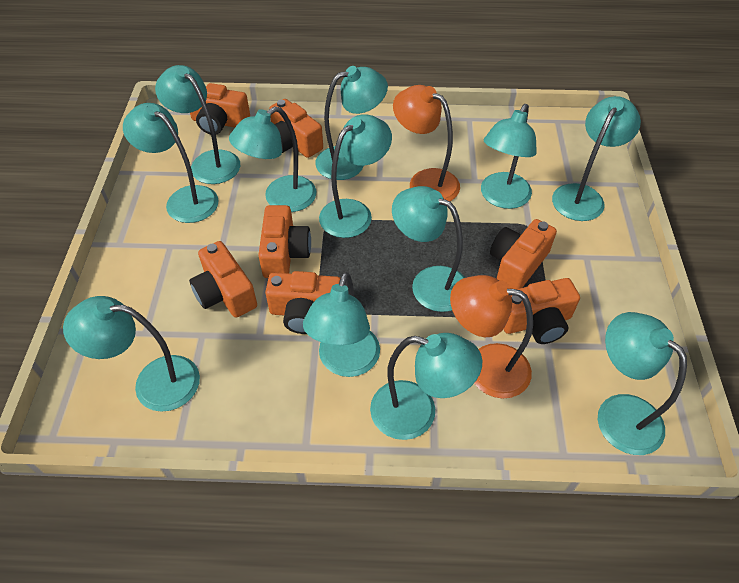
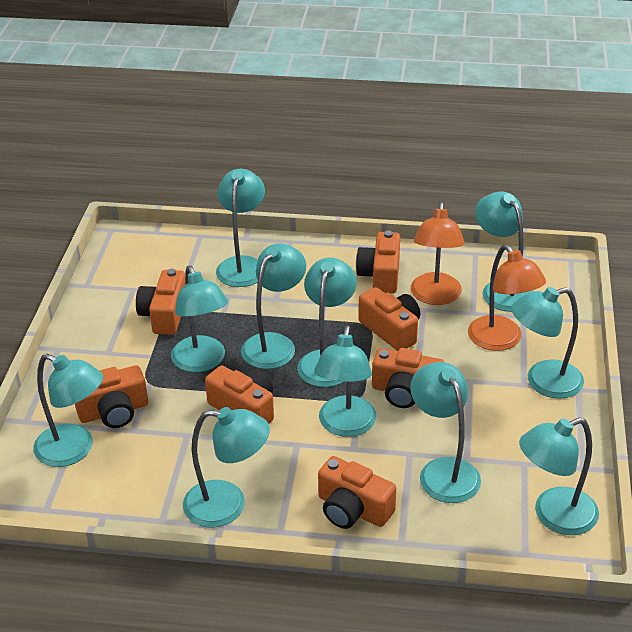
turquoise lamp: [63,296,200,412] [123,103,219,223] [155,65,240,184] [229,106,316,212] [303,272,380,377] [315,66,388,180] [319,114,392,238] [370,333,482,440] [392,186,465,312] [481,104,537,209] [552,96,641,221] [598,312,687,455] = 12 -> [33,354,103,467] [171,265,228,372] [183,407,270,527] [216,169,265,287] [241,244,306,369] [297,258,357,387] [314,326,376,437] [410,362,481,503] [475,191,533,312] [511,287,584,399] [519,417,599,535] = 11

